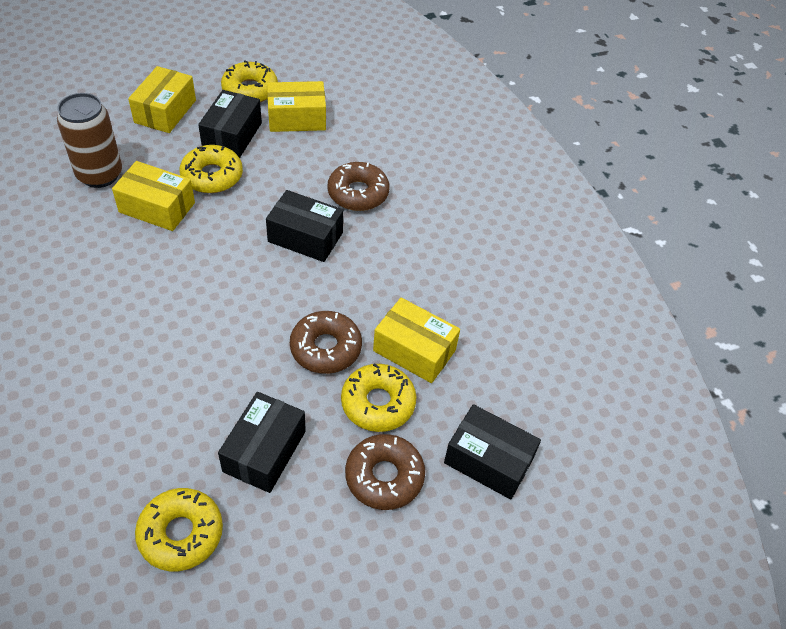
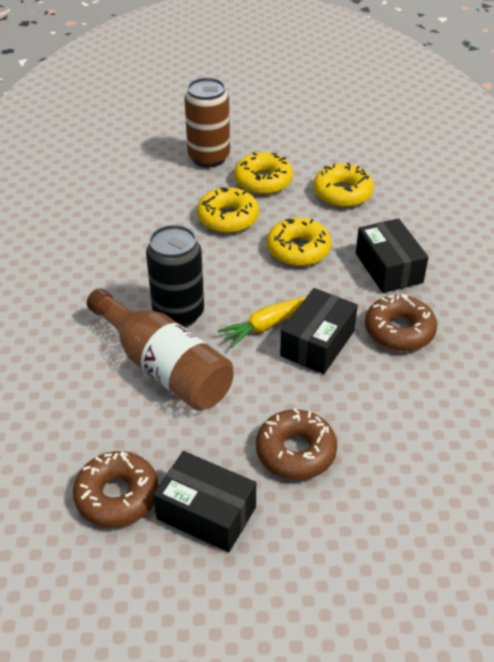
black box: [198,90,262,158] [218,392,306,493] [266,190,343,262] [444,404,541,499] = 4 -> [153,451,256,552] [280,288,358,374] [356,218,429,293] = 3
black can: none = 0 -> [146,225,204,327] = 1
brown bottle: none = 0 -> [87,288,233,411] = 1
yellow box: [112,161,195,231] [128,66,196,133] [267,81,326,132] [373,298,460,383] = 4 -> none = 0
yellow carrot: none = 0 -> [217,296,307,348] = 1

